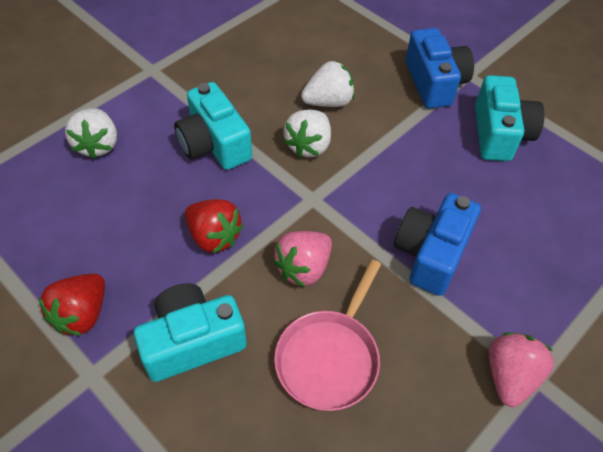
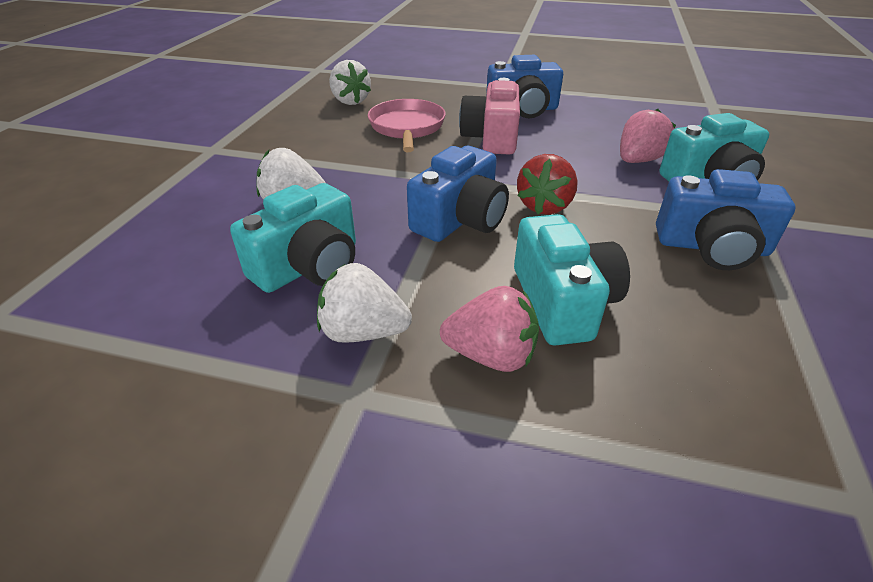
blue camera: [394,193,481,296] [406,28,474,109] = 2 -> [407,146,509,242] [486,55,563,118] [656,169,795,270] = 3
pink camera: none = 0 -> [459,78,520,155] = 1
red strawberry: [39,274,105,336] [185,199,244,253] = 2 -> [517,154,578,215] = 1

